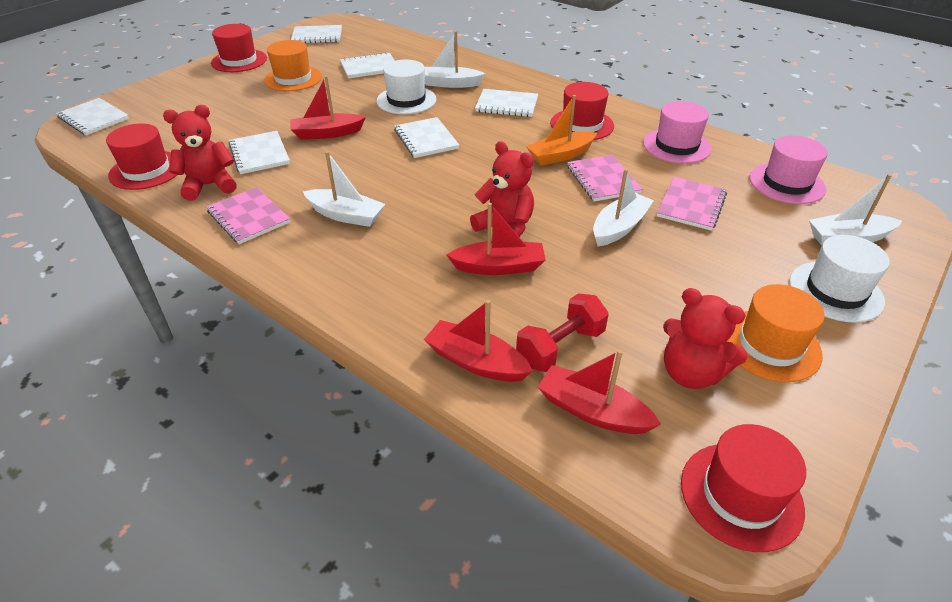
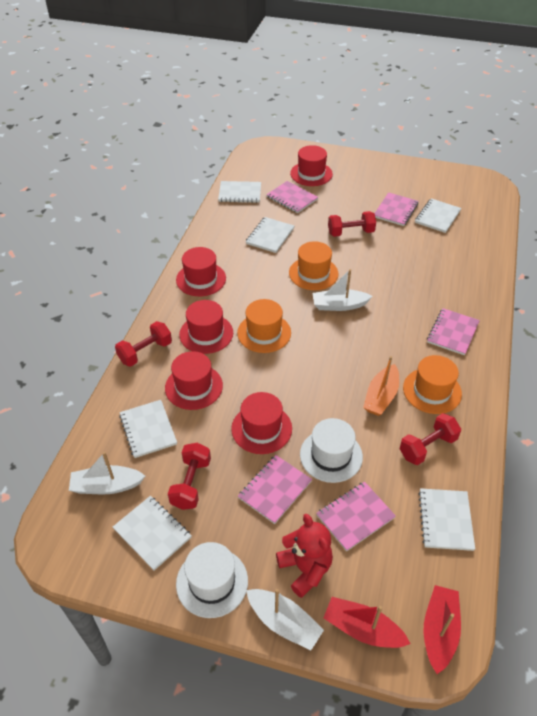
orange hat: [264,40,322,91] [726,284,825,382] = 2 -> [237,299,291,353] [289,241,338,290] [403,355,462,414] = 3
pink hat: [643,101,712,163] [750,135,828,204] = 2 -> none = 0
pink notebook: [206,187,290,244] [567,155,643,201] [657,177,727,231] = 3 -> [238,455,312,524] [266,181,318,213] [316,482,396,551] [374,192,418,226] [427,308,480,355] = 5
red boat: [290,76,366,140] [424,300,533,382] [447,203,546,275] [538,350,661,434] = 4 -> [323,597,411,648] [424,585,461,674] = 2
red dumbbell: [516,293,609,372] = 1 -> [115,321,172,367] [168,443,211,510] [328,211,376,237] [399,413,461,465] = 4
red hat: [106,123,177,190] [211,24,267,72] [550,82,614,140] [681,424,806,552] = 4 -> [165,351,223,410] [176,247,226,296] [179,300,233,354] [231,392,292,454] [290,145,333,186] = 5
red teddy bear: [163,105,237,201] [470,141,534,237] [663,288,748,389] = 3 -> [276,514,333,598] = 1
white boat: [303,151,385,227] [425,31,485,88] [593,169,654,246] [809,174,902,246] = 4 -> [69,452,145,494] [246,589,324,651] [313,269,372,311] = 3

